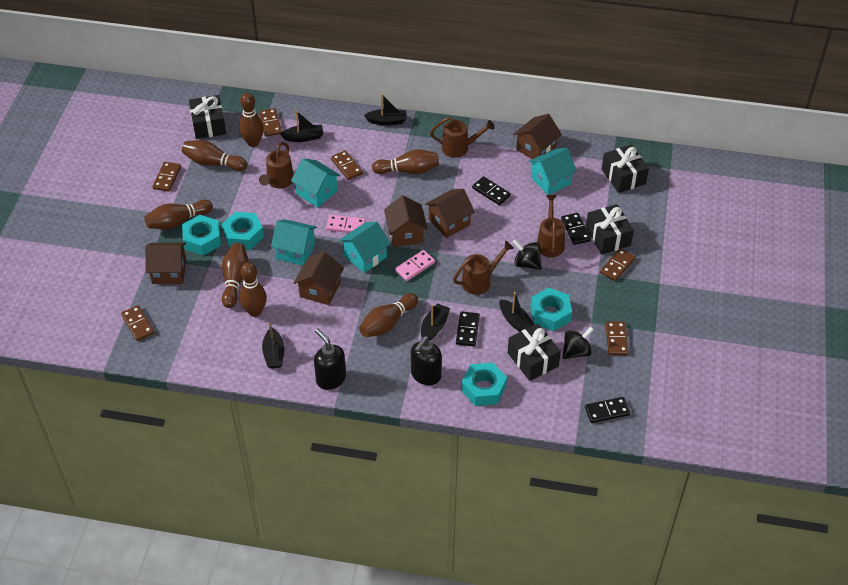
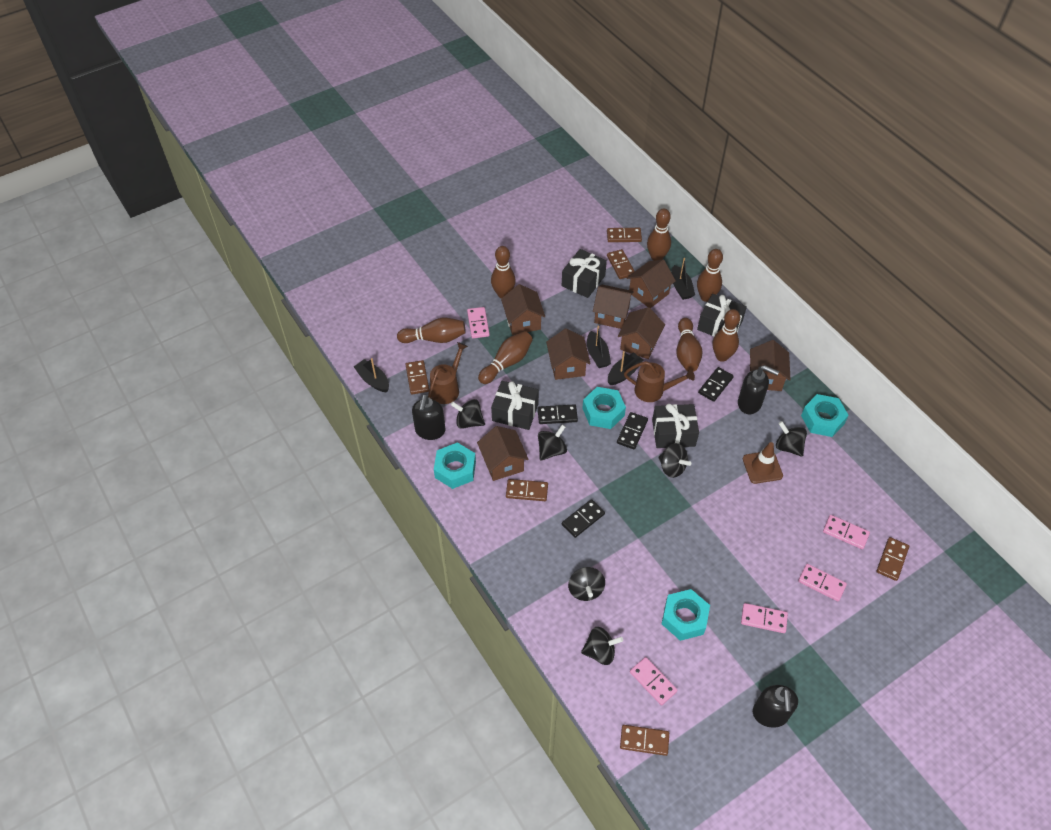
black boat: [262,323,284,369] [280,111,324,142] [364,94,407,125] [421,303,450,340] [499,292,535,332] = 5 -> [354,358,389,392] [587,326,611,368] [608,351,644,385] [671,258,695,300] = 4
black soap dispenser: [314,329,346,390] [411,336,442,385] = 2 -> [412,394,445,440] [738,365,779,414] [753,685,798,728] = 3
black spinning top: [513,239,542,270] [562,327,594,359] = 2 -> [451,399,485,429] [538,425,567,461] [568,567,605,601] [581,627,623,665] [658,443,691,478] [776,421,807,457] = 6
brown house: [145,243,186,284] [294,251,344,305] [384,195,428,247] [425,189,475,238] [513,114,562,159] = 5 -> [477,426,529,481] [501,284,545,335] [546,328,591,380] [593,285,634,329] [618,307,665,359] [627,260,676,308] [750,340,791,391] = 7
brown traffic cone: none = 0 -> [743,442,783,484] = 1
brown watering can: [259,142,294,188] [430,117,495,158] [453,241,514,295] [537,195,565,257] = 4 -> [428,342,468,404] [624,361,695,402] = 2
pink domino: [326,215,366,233] [395,250,435,281] = 2 -> [467,307,490,338] [630,657,677,705] [741,603,788,633] [798,564,847,601] [823,515,870,549] = 5
turquoise house: [271,219,317,265] [291,158,341,208] [339,221,390,273] [528,148,577,195] = 4 -> none = 0

